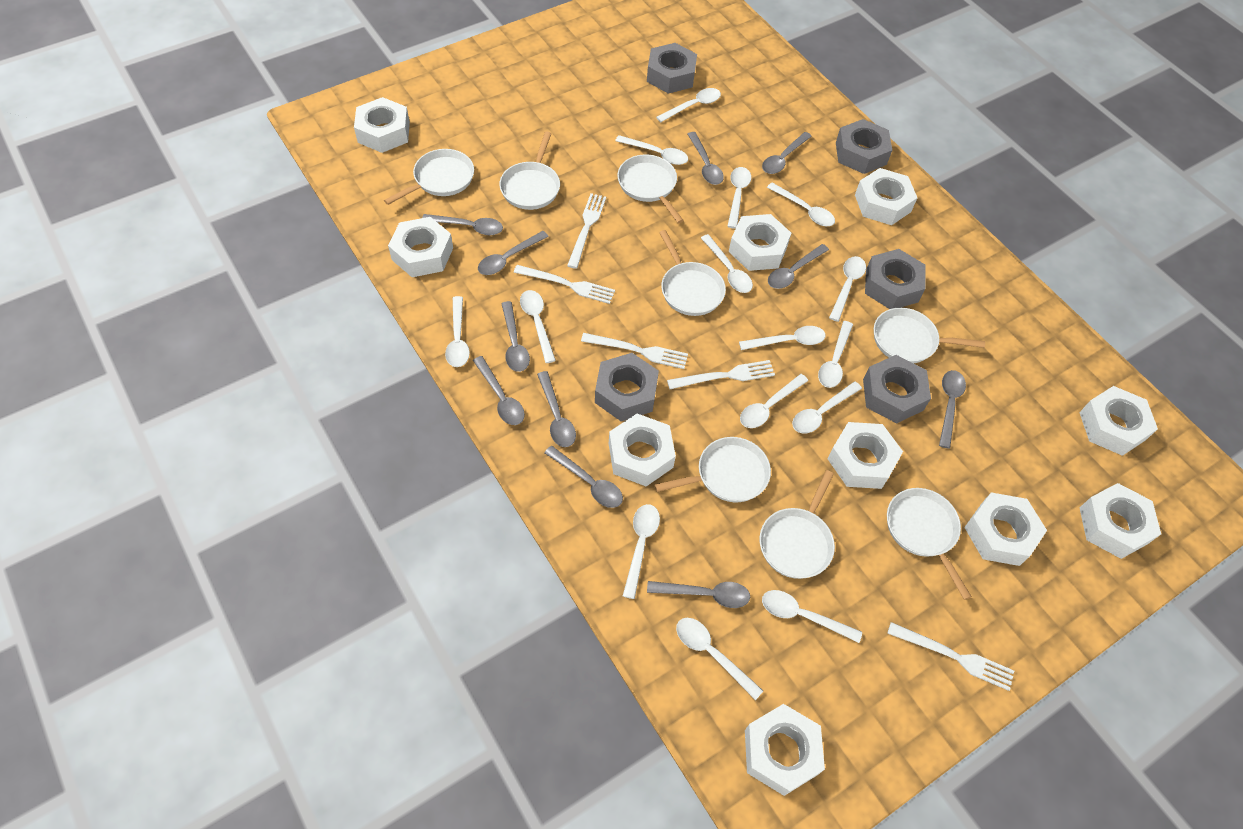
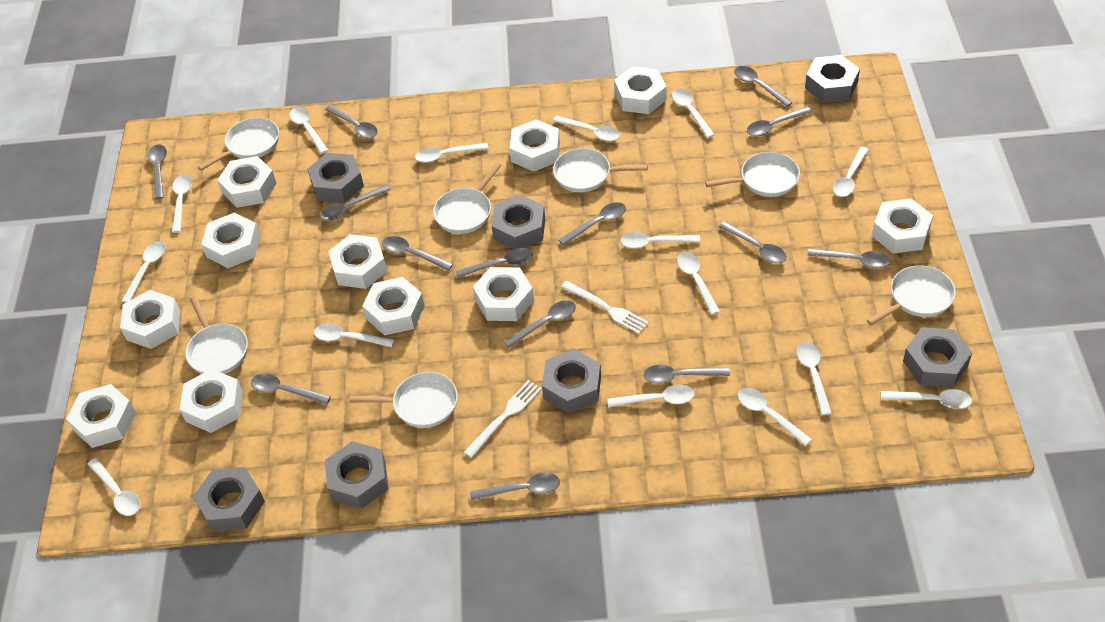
grey nut: [595,353,659,421] [647,43,697,94] [836,119,892,174] [863,355,931,423] [865,249,926,309] = 5 -> [193,467,265,532] [307,153,364,203] [325,441,388,509] [492,195,545,249] [542,349,601,413] [805,55,860,103] [903,327,972,387] = 7
grey spoon: [422,214,503,235] [473,356,525,425] [478,231,549,275] [501,301,530,372] [537,371,576,447] [544,446,623,508] [647,581,750,608] [688,132,724,185] [762,132,812,174] [768,244,829,289] [939,370,966,449] = 11 -> [148,145,167,199] [251,373,331,404] [320,184,390,221] [325,105,378,138] [382,236,453,271] [455,248,533,278] [470,473,560,501] [504,300,576,348] [559,202,626,246] [643,365,730,384] [719,221,786,263] [734,66,793,107] [747,106,813,136] [807,249,891,268] = 14
white fork: [514,265,615,304] [567,193,606,269] [581,333,688,369] [667,360,775,389] [887,622,1014,691] = 5 -> [464,380,542,458] [561,281,649,334] = 2
white nut: [354,97,410,153] [388,217,453,277] [609,414,676,486] [729,214,791,271] [745,704,825,796] [827,422,903,489] [855,168,917,225] [964,492,1047,566] [1079,386,1158,456] [1080,483,1161,559] = 10 -> [66,384,136,448] [120,290,180,349] [179,369,243,433] [201,212,260,268] [217,156,277,208] [328,234,387,289] [362,277,425,335] [473,267,534,321] [509,119,560,172] [614,66,667,114] [872,199,933,253] = 11
white pan: [384,149,474,205] [499,132,560,210] [617,155,684,223] [654,437,771,502] [659,230,726,316] [759,470,835,579] [874,308,985,363] [887,488,972,600] = 8 -> [186,296,248,374] [198,117,279,171] [349,372,458,428] [433,163,502,234] [553,148,648,192] [705,152,800,197] [867,265,956,326] = 7

